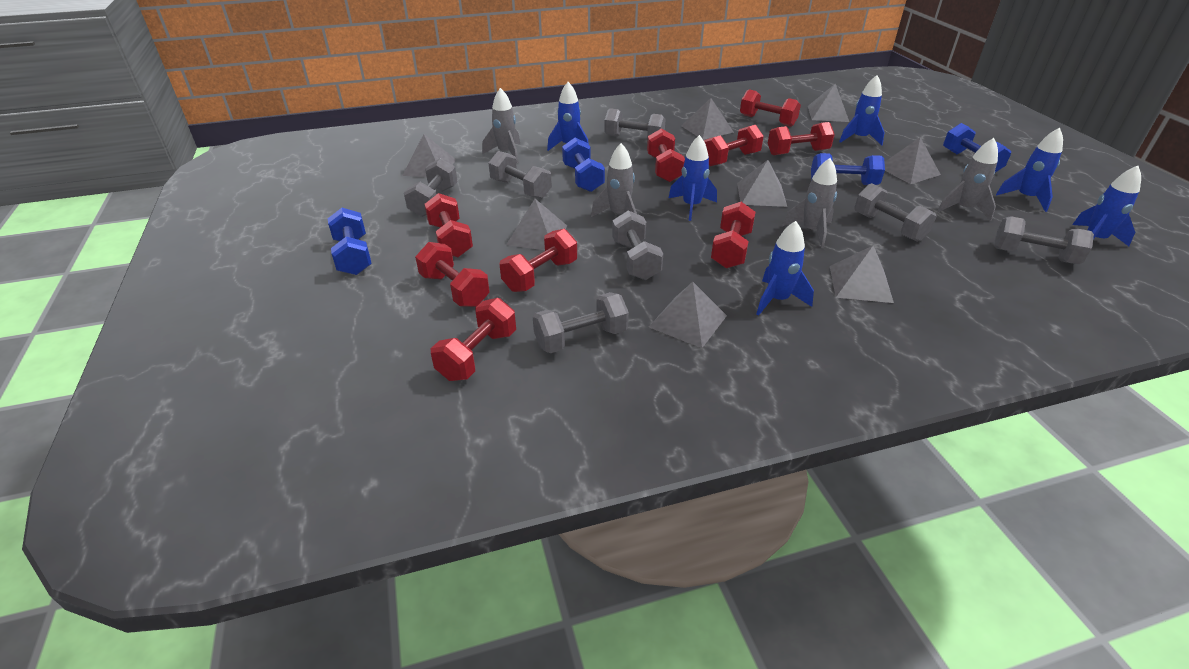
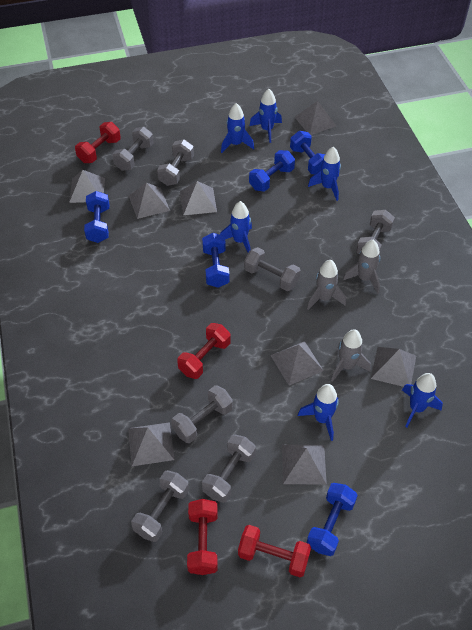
blue dumbbell: [328,208,372,275] [562,138,605,192] [811,153,885,185] [943,123,1011,172] = 4 -> [84,191,109,243] [202,233,230,288] [249,150,295,192] [290,131,325,175] [307,483,358,556] = 5
grey rocket: [482,88,520,163] [591,143,637,217] [782,158,837,248] [937,138,998,221] = 4 -> [307,260,346,310] [331,329,371,382] [343,240,380,294] = 3
red dumbbell: [415,242,490,307] [424,193,473,257] [431,298,516,381] [499,229,577,292] [647,129,685,182] [704,125,764,166] [711,202,756,268] [740,89,801,127] [768,122,835,155] = 9 -> [75,122,121,163] [177,323,231,379] [187,499,218,575] [238,525,311,577] = 4

